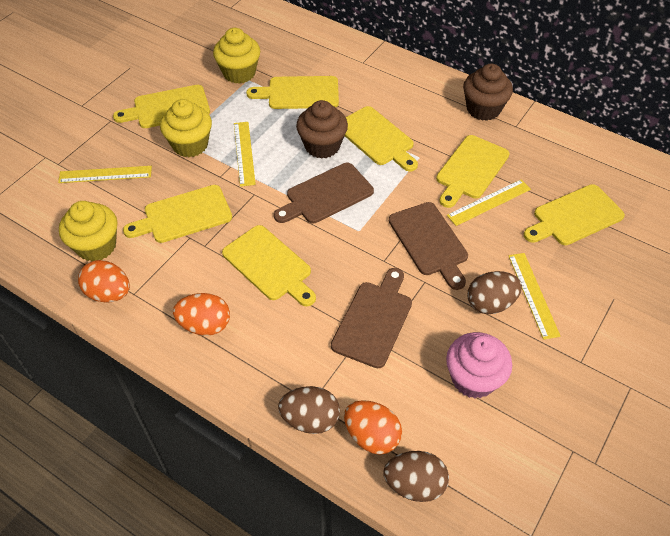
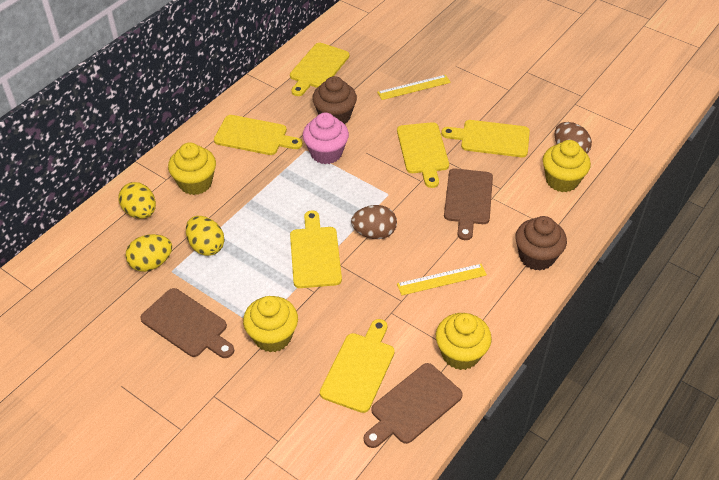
brown egg: [278,386,340,434] [383,451,449,502] [467,271,522,314] = 3 -> [351,205,397,239] [555,122,592,154] = 2
orange egg: [78,260,130,303] [173,293,230,336] [344,400,402,455] = 3 -> none = 0
yellow cupcake: [59,201,118,261] [160,99,212,157] [213,28,260,84] = 3 -> [168,142,216,195] [243,296,298,352] [436,313,492,370] [543,140,591,192] = 4
yellow cutting board: [113,85,210,128] [123,185,232,243] [222,225,316,307] [246,76,339,109] [345,106,418,172] [436,135,510,208] [524,184,625,245] = 7 -> [214,115,303,155] [290,43,350,96] [290,210,342,288] [320,319,395,413] [397,122,449,188] [441,120,530,157] = 6
yellow egg: none = 0 -> [119,182,156,219] [125,234,172,272] [186,216,225,256] = 3
yellow ruler: [58,166,152,183] [234,122,256,187] [447,180,531,226] [509,253,561,340] = 4 -> [377,75,451,100] [397,264,487,295] = 2

